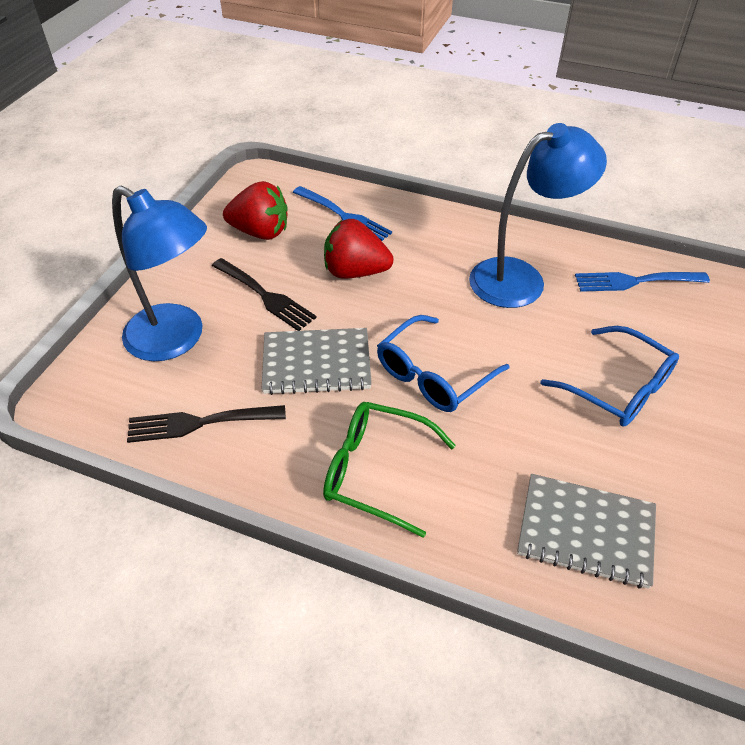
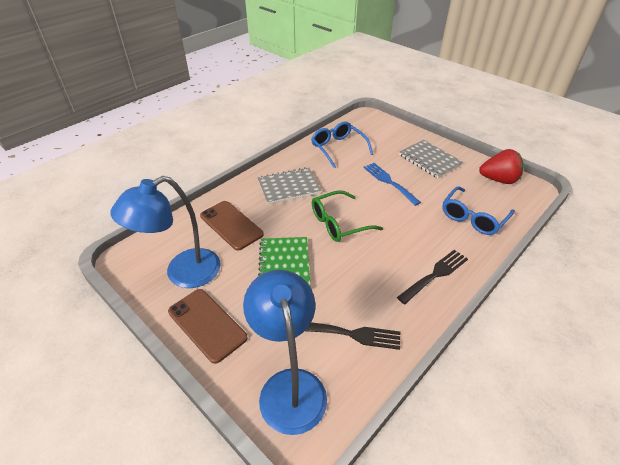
blue fork: [293,186,392,241] [575,272,710,292] = 2 -> [363,163,421,206] = 1
brown phone: none = 0 -> [168,289,248,364] [200,201,264,251] = 2
green notebook: none = 0 -> [258,237,311,287] = 1
red strawberry: [223,181,288,240] [324,219,394,279] = 2 -> [479,149,524,184] = 1

